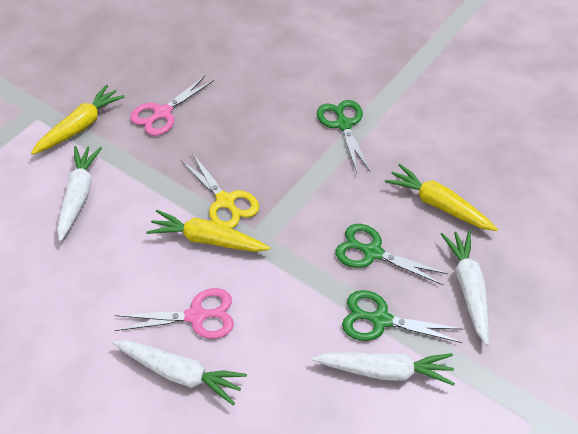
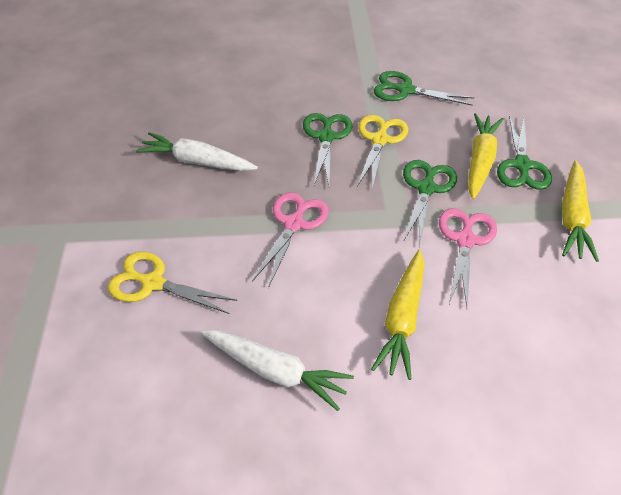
green scissors: [317,100,370,172] [335,224,448,285] [342,290,462,343] = 3 -> [303,113,352,185] [373,71,474,106] [403,160,457,247] [497,115,552,190] = 4
white carrot: [57,146,102,242] [113,340,247,405] [312,352,455,386] [441,230,489,346] = 4 -> [136,132,258,171] [200,330,354,411] = 2
yellow scissors: [181,153,259,229] = 1 -> [108,251,237,314] [357,115,408,190] = 2

